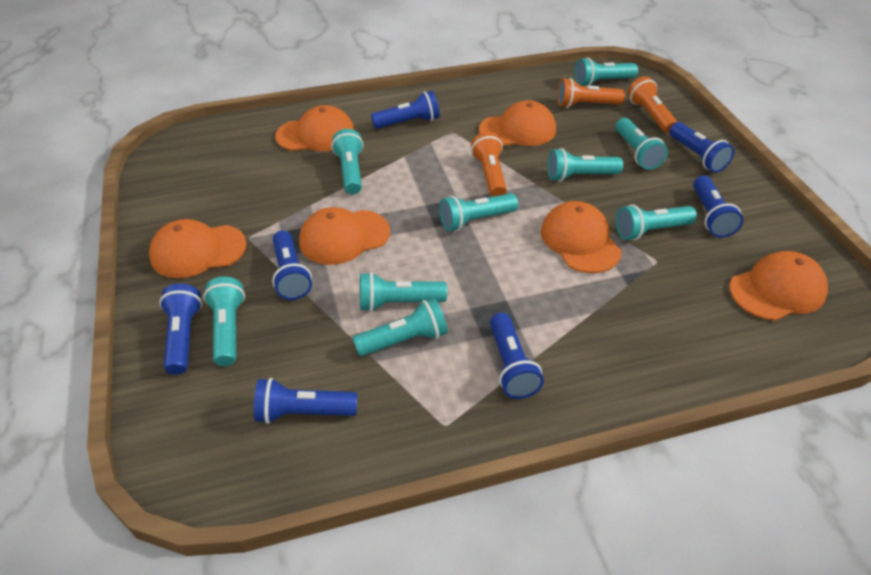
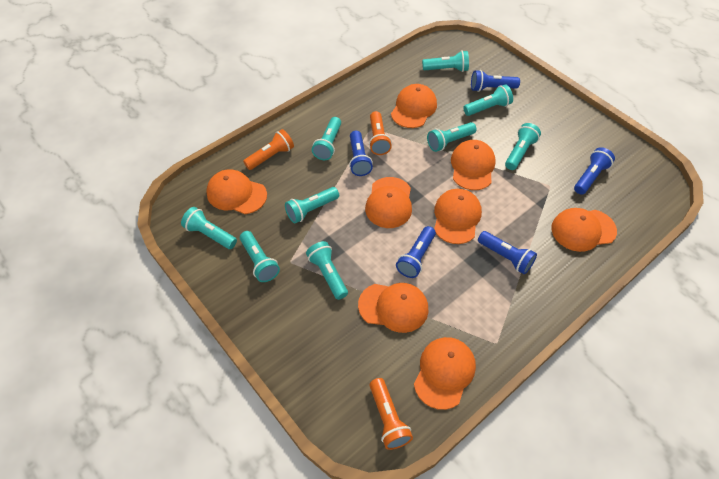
blue flashlight: [159,284,202,375] [254,378,357,424] [272,230,312,300] [371,91,440,129] [490,313,544,399] [669,122,734,172] [693,175,743,238] = 7 -> [349,131,373,176] [396,226,436,278] [471,70,520,92] [478,231,537,274] [574,147,615,195] = 5
orange cap: [149,219,246,278] [275,105,354,151] [299,207,390,265] [479,100,556,146] [541,201,622,273] [729,251,828,321] = 6 -> [206,169,267,214] [358,283,428,333] [365,177,412,228] [391,84,437,128] [414,337,476,410] [434,189,482,244] [451,140,496,190] [551,208,617,252] = 8

